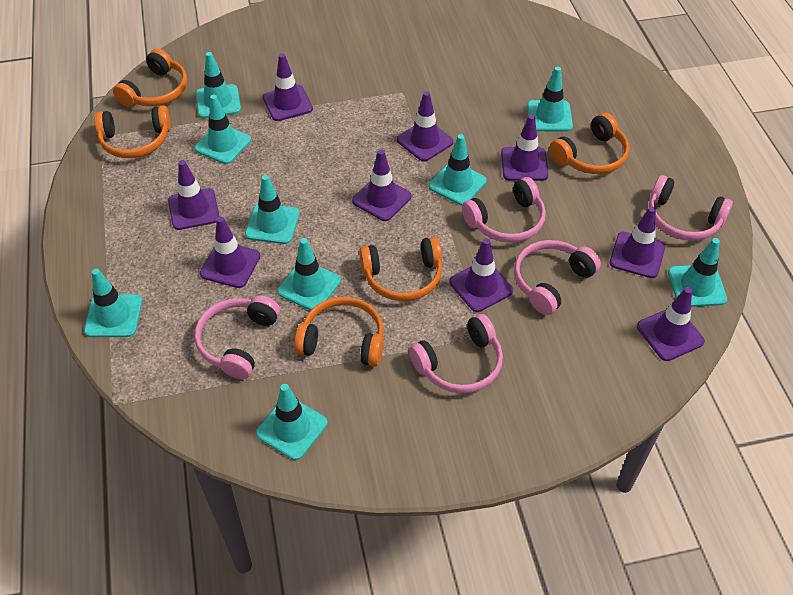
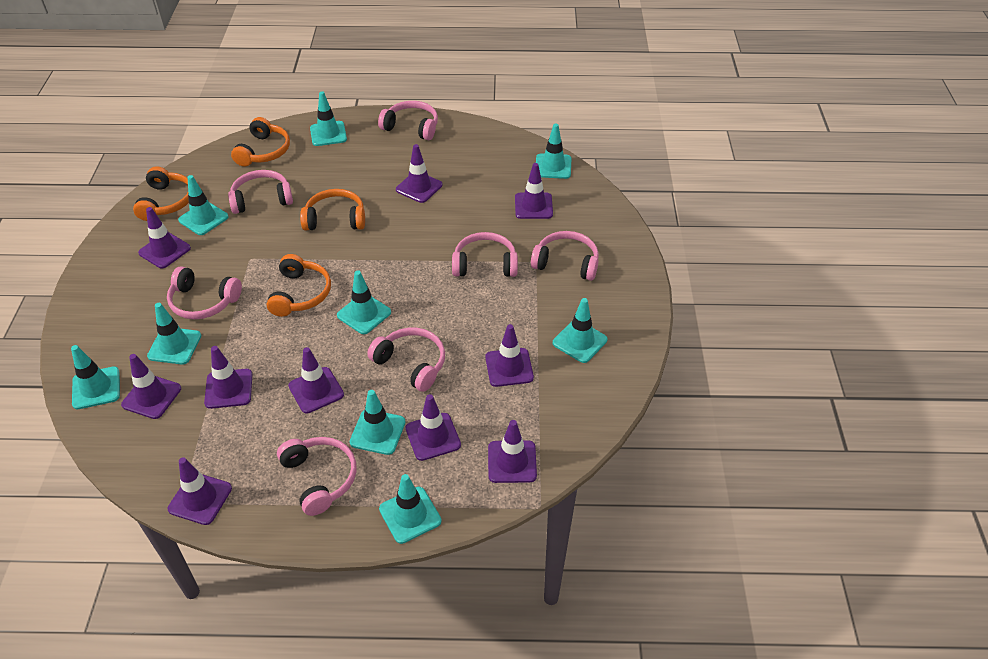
orange headphones: [94,105,171,158] [113,49,187,107] [294,297,384,367] [359,237,442,301] [549,113,629,174] = 5 -> [133,166,189,221] [231,117,290,166] [267,254,331,317] [300,189,365,231] = 4
pink headphones: [194,296,280,379] [409,314,503,393] [462,177,546,243] [514,240,601,315] [649,175,733,241] = 5 -> [167,266,242,319] [228,170,293,214] [277,437,356,516] [367,328,445,392] [378,101,438,140] [452,232,518,277] [531,231,599,281] = 7
purple traffic cone: [168,160,220,230] [200,216,260,288] [263,53,313,121] [352,149,412,221] [397,91,453,162] [449,238,513,312] [501,115,549,181] [610,206,665,278] [637,287,705,361] = 9 -> [121,354,181,419] [138,207,191,268] [168,457,232,525] [204,346,252,409] [288,347,344,413] [396,144,442,203] [406,394,461,461] [485,324,534,387] [488,420,537,483] [515,163,553,219] = 10

